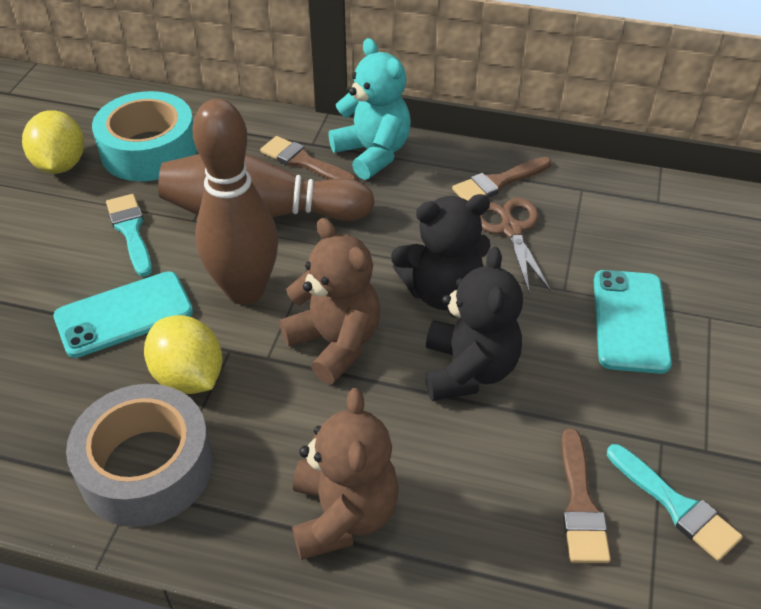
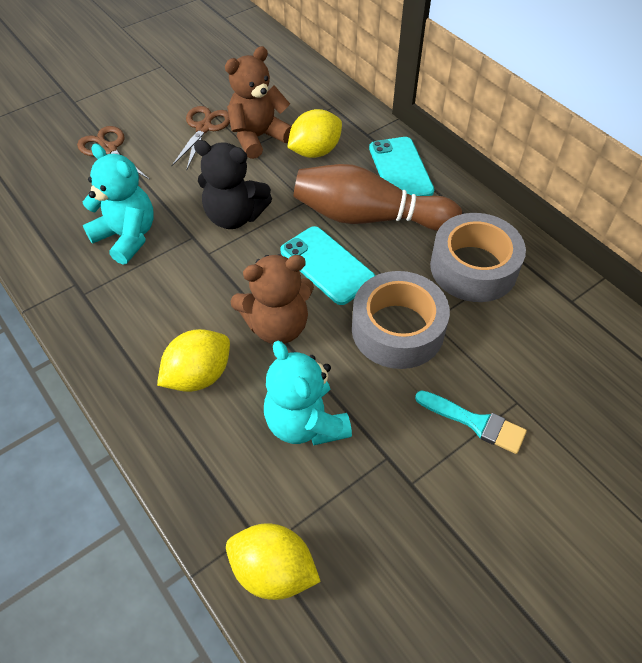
black teddy bear: [391,194,490,310] [425,247,523,401] = 2 -> [194,140,272,229] = 1
brown bowling pin: [158,154,375,221] [192,99,278,305] = 2 -> [293,164,462,231] = 1
brown brush: [260,136,356,180] [452,157,551,201] [561,429,611,563] = 3 -> none = 0
brown scissors: [480,198,551,294] = 1 -> [77,126,150,180] [172,106,230,169] = 2
grey tape: [66,384,213,527] = 1 -> [352,271,450,369] [430,213,526,302] = 2
turquoise brush: [106,194,152,277] [607,444,742,561] = 2 -> [415,390,527,454] = 1
turquoise tape: [92,91,197,181] = 1 -> none = 0
turquoise teddy bear: [328,38,411,180] = 1 -> [83,144,154,265] [264,341,352,445] = 2
yellow lemon: [22,110,84,174] [144,315,223,394] = 2 -> [157,329,230,392] [226,523,321,600] [287,109,342,158] = 3

